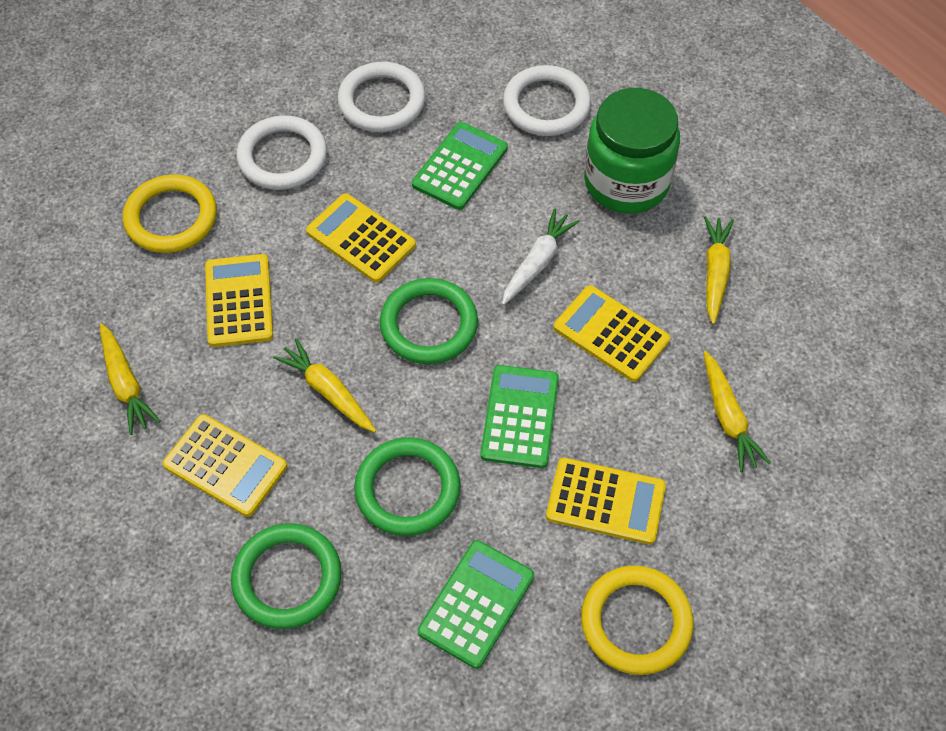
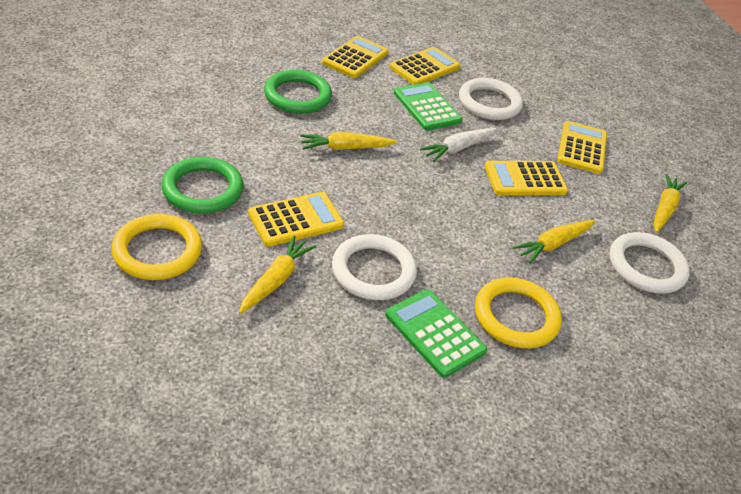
green calculator: [412,122,508,210] [418,540,534,669] [480,365,559,468] = 3 -> [385,289,487,378] [394,82,462,131] = 2
green jar: [584,88,680,214] = 1 -> none = 0
green ring: [231,523,342,629] [354,437,460,536] [380,278,478,364] = 3 -> [162,157,243,214] [264,70,332,114] = 2

